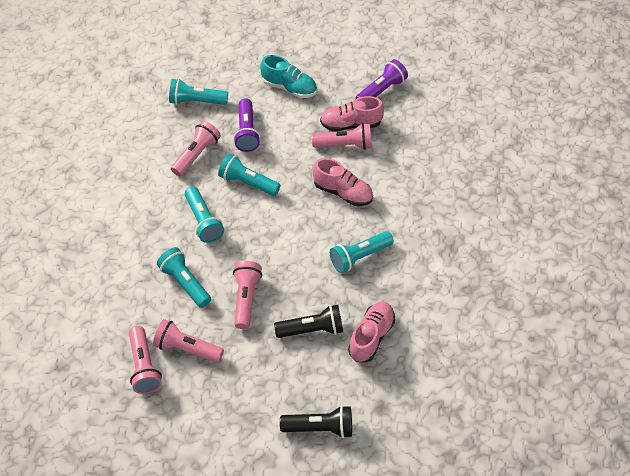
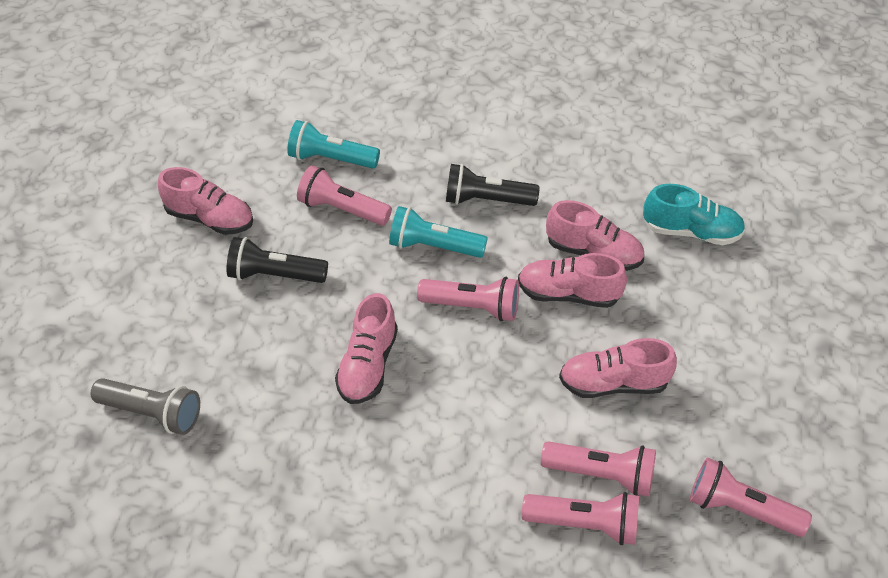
grey flashlight: none = 0 -> [91,378,200,435] = 1
pink shoe: [313,158,373,206] [320,96,384,132] [348,302,395,362] = 3 -> [158,167,253,235] [335,293,398,404] [518,253,627,308] [546,200,644,271] [559,338,677,398] = 5
purple flashlight: [233,98,260,152] [355,59,408,99] = 2 -> none = 0
turquoise flashlight: [157,247,211,308] [169,79,228,105] [185,187,224,243] [218,153,280,196] [330,231,394,273] = 5 -> [287,120,380,169] [389,206,488,258] = 2

